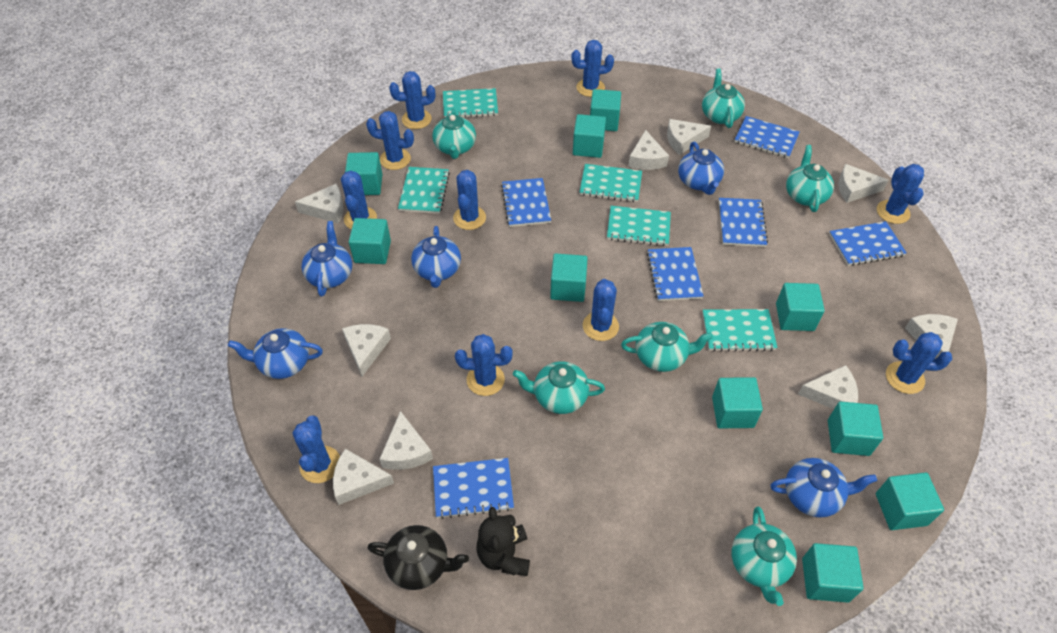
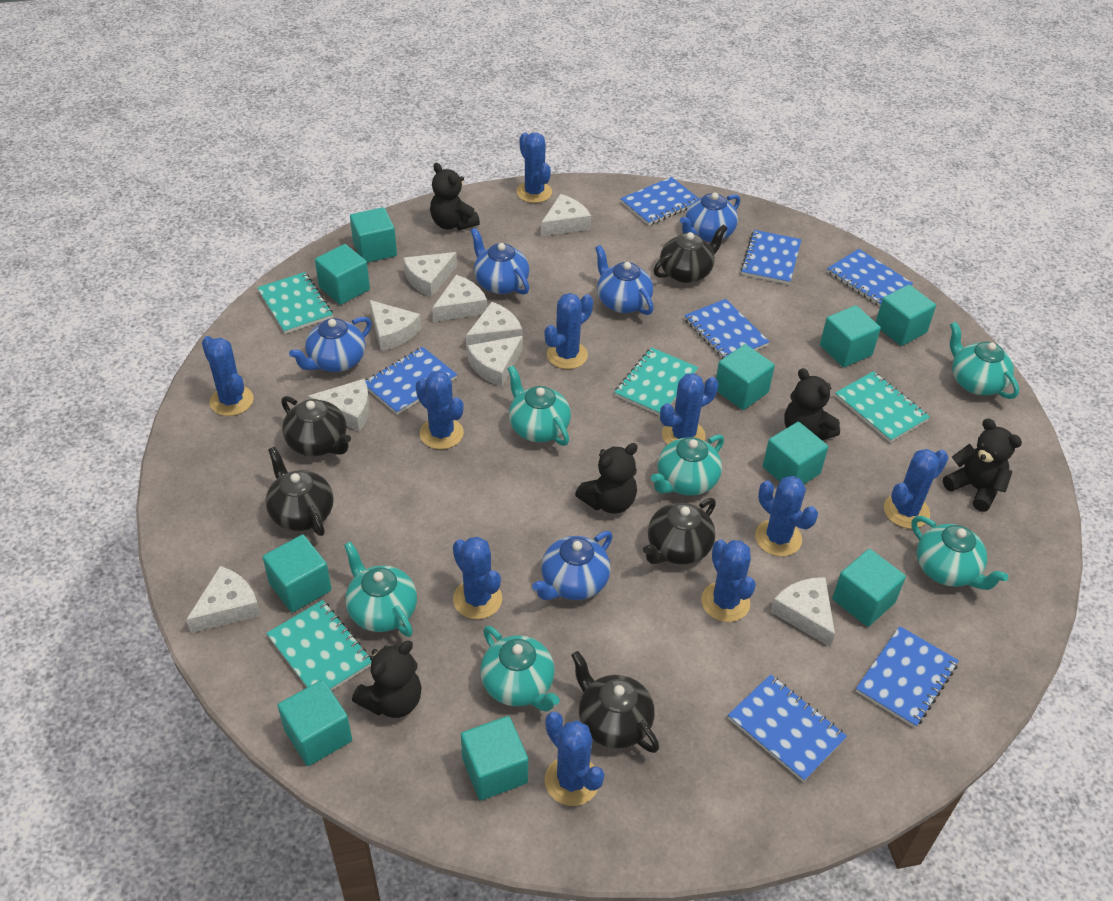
black teapot: [367,525,469,590] = 1 -> [266,446,334,536] [281,396,351,456] [571,651,659,753] [643,498,716,564] [654,224,728,283] = 5
black teddy bear: [476,507,530,576] = 1 -> [352,641,422,718] [430,163,480,230] [575,443,638,514] [784,368,840,440] [943,418,1022,512] = 5
blue notebook: [433,458,514,519] [501,178,551,227] [647,247,704,301] [719,198,768,247] [735,116,800,158] [829,221,907,266] = 6 -> [365,347,457,415] [620,177,699,226] [684,299,770,359] [728,674,847,782] [741,230,802,285] [827,249,913,307] [856,626,959,728] = 7
turquoise notebook: [398,167,450,214] [443,88,498,118] [579,164,642,202] [607,206,671,246] [702,309,778,351] = 5 -> [257,272,333,334] [266,600,371,691] [614,347,698,416] [835,371,930,443] = 4

